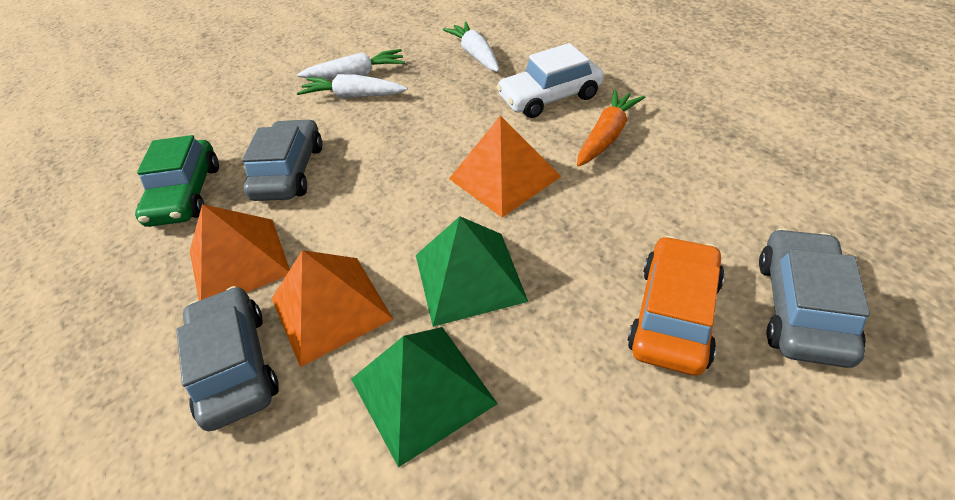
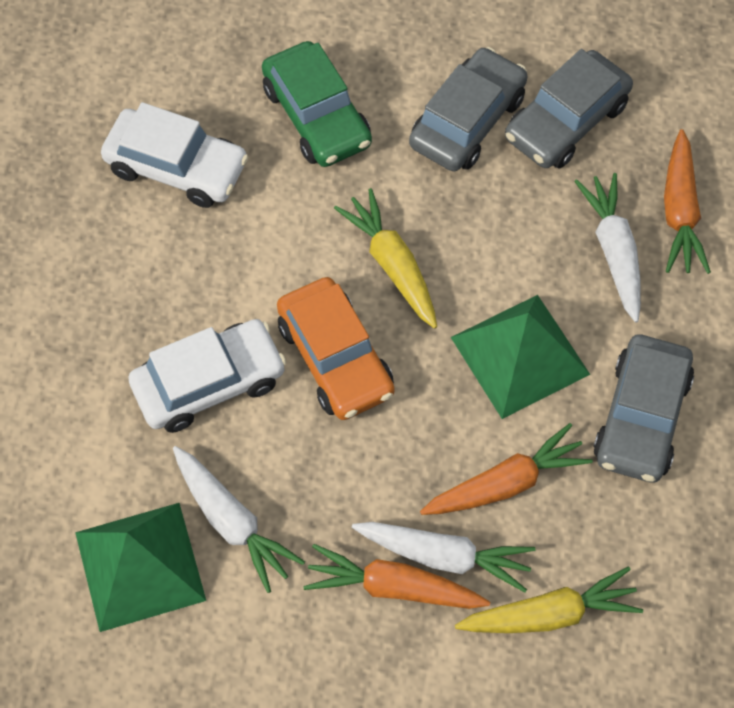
orange carrot: [577,89,645,167] = 1 -> [303,544,490,609] [420,423,593,515] [664,129,711,274] = 3
orange pyramid: [190,204,290,301] [271,250,393,367] [449,116,562,218] = 3 -> none = 0
white car: [497,43,604,118] = 1 -> [101,102,248,208] [128,319,286,433] = 2
yellow carrot: none = 0 -> [334,188,437,329] [455,567,643,633] = 2

